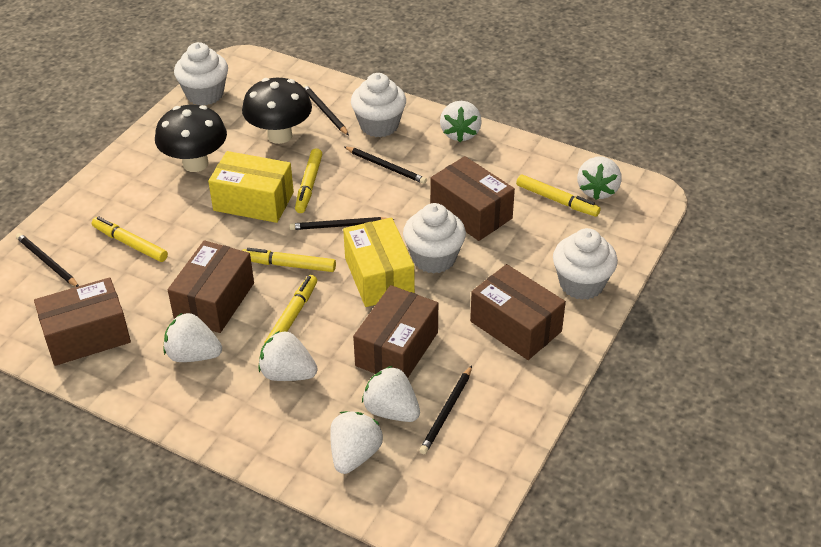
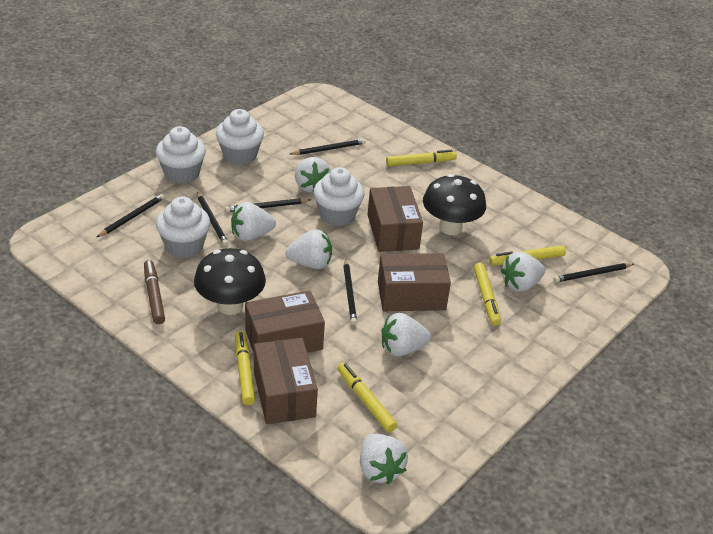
black pencil: [16,233,79,287] [289,217,394,230] [303,84,349,135] [344,146,427,184] [419,365,472,454] = 5 -> [97,194,165,237] [197,192,229,246] [225,198,311,212] [290,139,366,155] [343,258,357,325] [553,263,634,282] = 6
brown box: [34,277,131,366] [168,240,254,333] [353,285,438,378] [430,156,515,241] [470,264,566,360] = 5 -> [245,290,325,353] [254,338,318,424] [367,186,423,252] [378,253,451,311] = 4
brown marker: none = 0 -> [144,260,165,324] = 1
yellow box: [208,151,294,223] [343,217,415,307] = 2 -> none = 0

